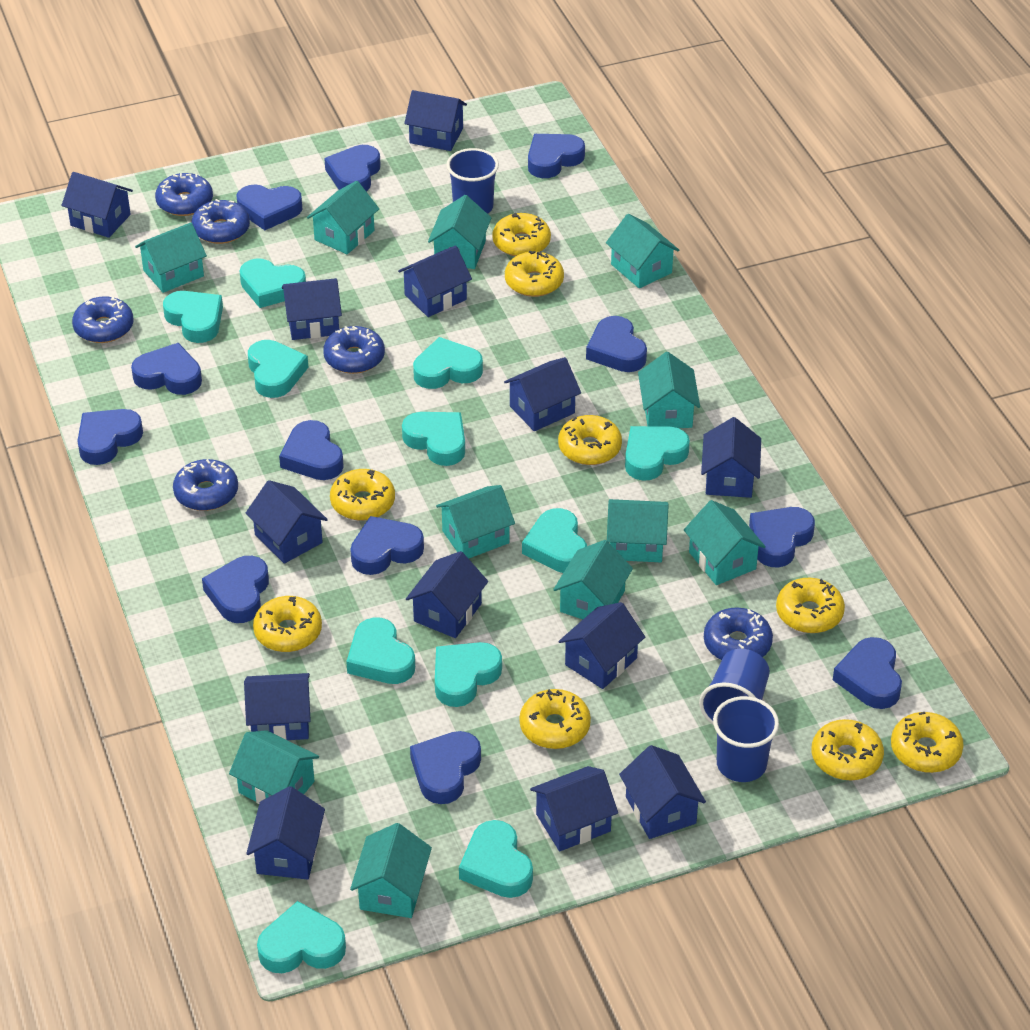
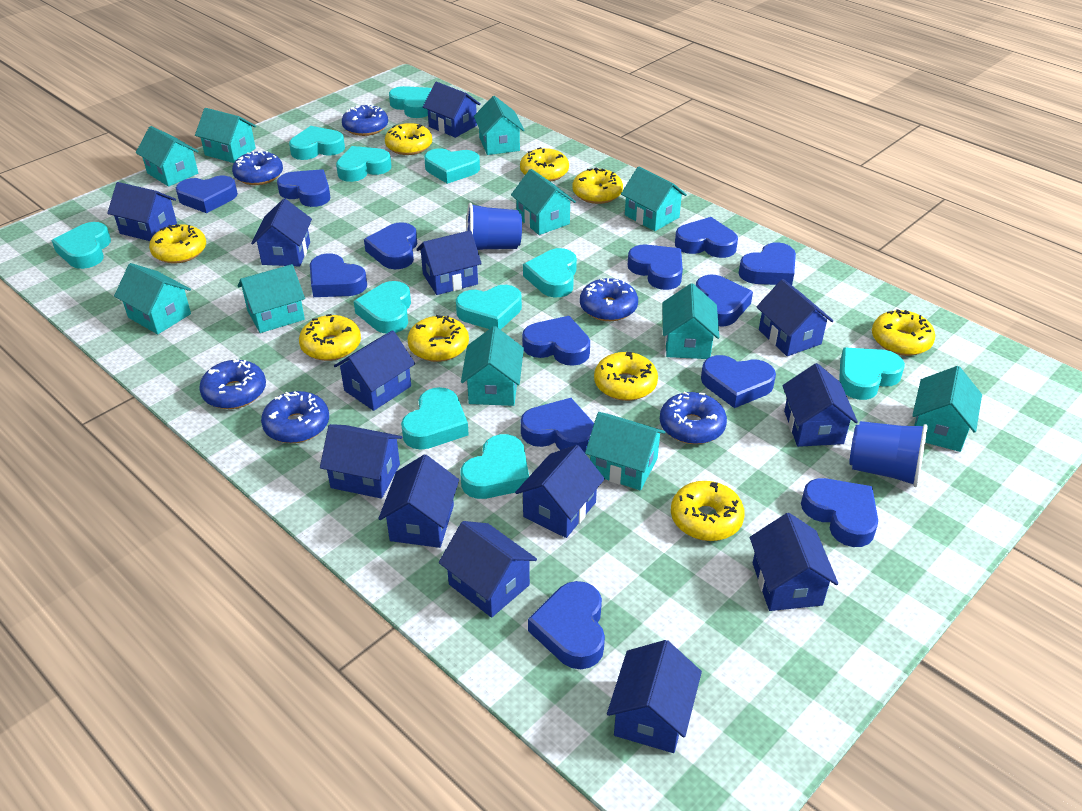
blue cup: [447,148,499,214] [699,649,770,724] [713,696,779,782] = 3 -> [466,203,522,250] [849,421,928,487] = 2
blue heart: [77,409,143,465] [131,343,202,395] [202,556,269,623] [236,185,302,230] [279,420,344,480] [324,145,381,192] [350,516,424,575] [410,731,481,804] [528,134,585,178] [586,316,647,372] [749,507,815,568] [833,637,902,709] = 12 -> [176,176,238,213] [277,169,330,207] [310,253,367,297] [364,222,417,269] [521,398,594,453] [522,316,590,366] [528,581,605,669] [628,245,683,290] [675,217,738,258] [696,275,753,326] [701,355,776,408] [739,242,796,285] [801,478,878,547] = 13

